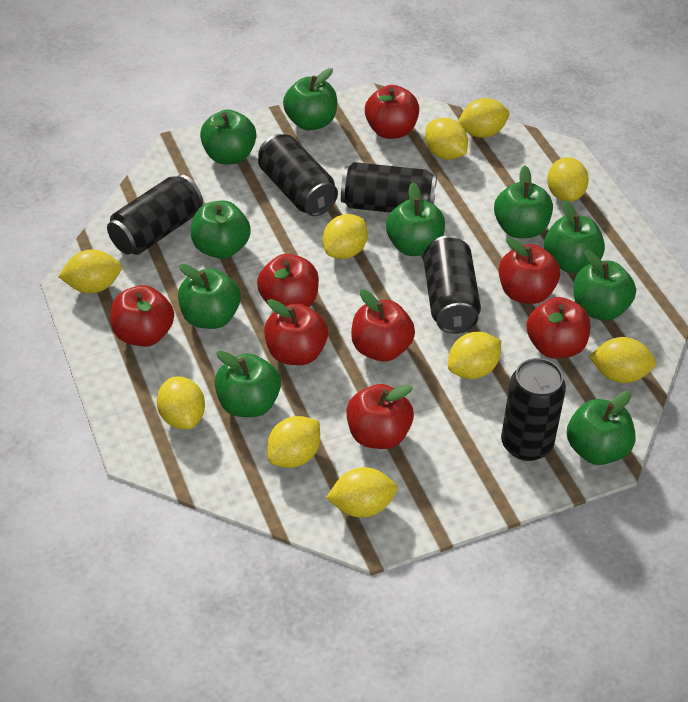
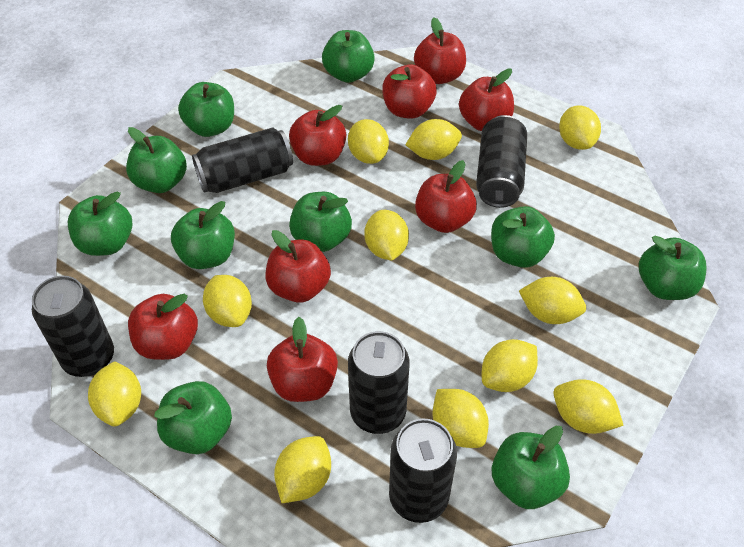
yellow lemon: [58,249,122,293] [157,377,205,429] [267,416,320,468] [323,214,368,259] [326,467,397,518] [425,118,468,160] [448,332,501,379] [458,98,509,138] [547,157,589,202] [589,337,656,383] = 10 -> [88,361,141,426] [203,275,252,327] [274,436,331,503] [348,119,389,164] [364,210,409,261] [406,119,462,160] [433,389,489,448] [482,339,538,392] [519,277,586,324] [553,379,624,434] [559,106,601,150] = 11

